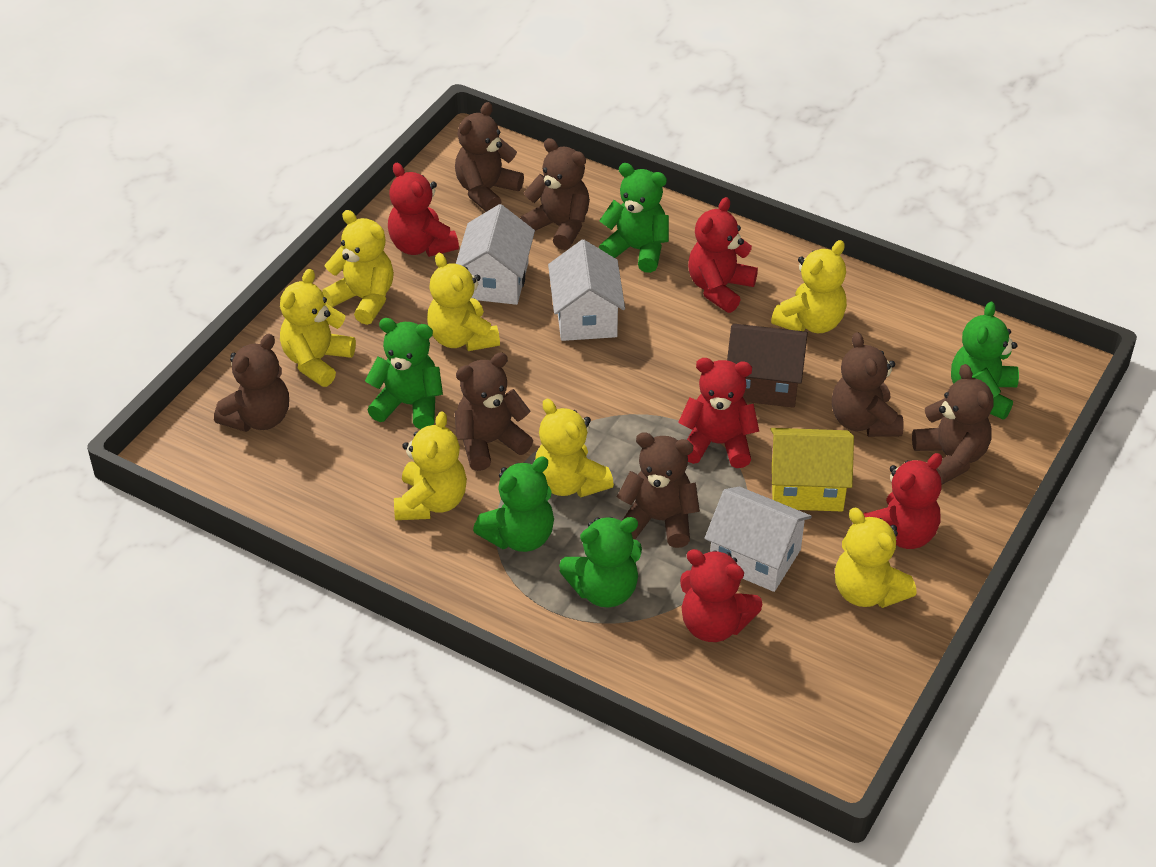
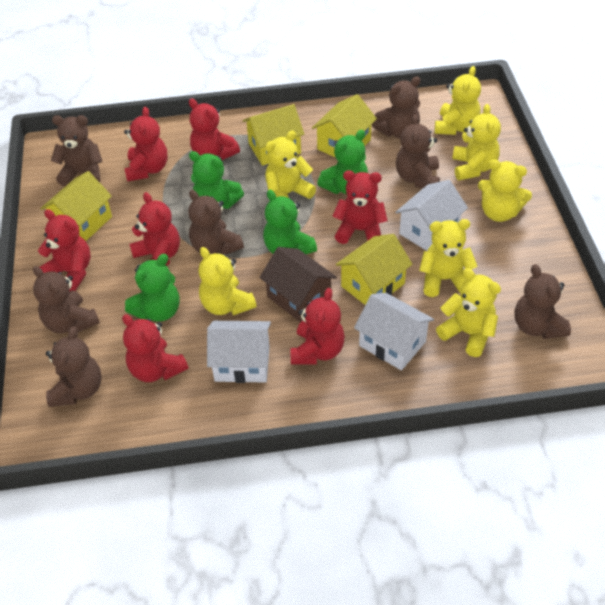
green teddy bear: [365,318,443,429] [473,456,554,552] [559,517,642,607] [598,163,669,273] [951,302,1019,420] = 5 -> [125,254,180,322] [189,151,244,209] [263,190,317,254] [317,130,368,194] = 4
red teddy bear: [388,162,459,257] [678,358,759,468] [680,549,763,642] [688,197,758,313] [863,453,942,549] = 5 -> [38,209,91,292] [122,314,188,382] [124,107,167,181] [129,192,180,266] [189,98,240,161] [291,288,345,364] [332,170,388,244] = 7
yellow house: [770,428,854,512] = 1 -> [40,171,112,241] [243,104,304,166] [312,94,377,158] [336,234,413,305] = 4

